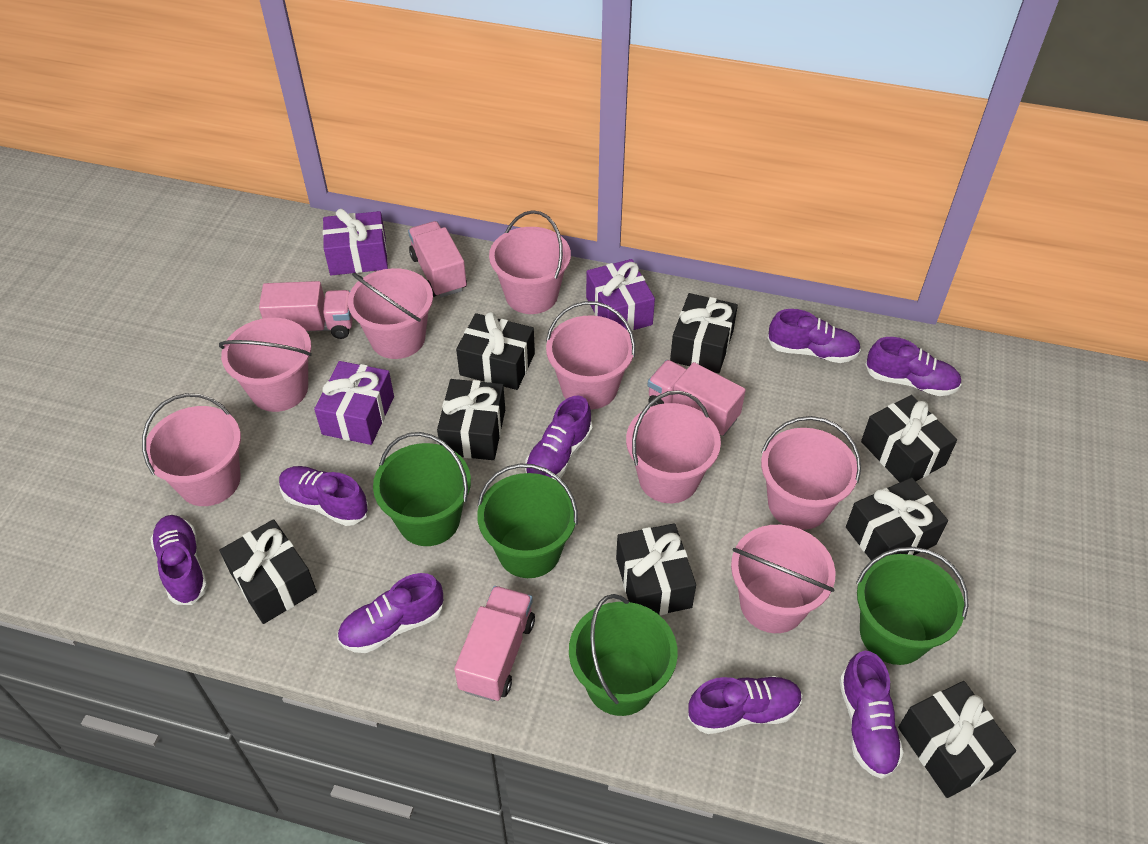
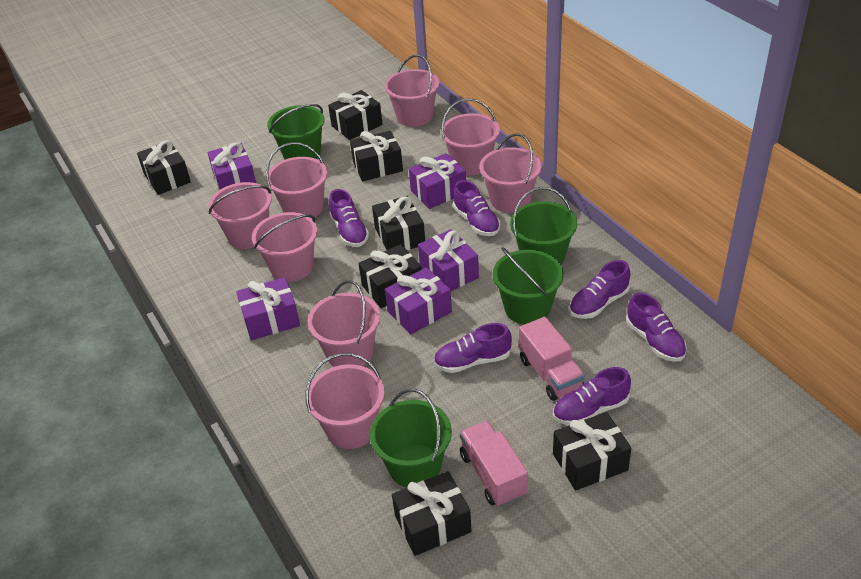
black gift: [219,519,317,624] [437,379,505,460] [456,312,535,390] [616,523,696,615] [670,293,738,373] [846,477,948,560] [861,395,957,482] [898,681,1016,798] = 8 -> [137,140,191,195] [328,90,383,140] [350,131,403,181] [358,244,422,308] [372,196,425,251] [392,471,472,556] [553,412,631,491] = 7
pink truck: [259,281,353,339] [408,221,467,297] [454,586,535,701] [648,360,746,436] = 4 -> [460,421,528,507] [519,317,585,401] = 2
purple gift: [314,361,394,445] [323,209,388,276] [586,259,655,331] = 3 -> [207,142,256,189] [236,277,300,340] [385,267,452,335] [409,153,466,209] [418,229,479,291] = 5
purple shoe: [150,515,208,605] [279,466,368,526] [337,573,443,653] [525,396,593,480] [688,676,802,734] [768,309,861,363] [839,651,904,779] [865,337,962,396] = 8 -> [329,189,369,247] [434,323,512,373] [453,180,500,236] [553,367,631,425] [569,260,630,319] [626,293,687,362] = 6

